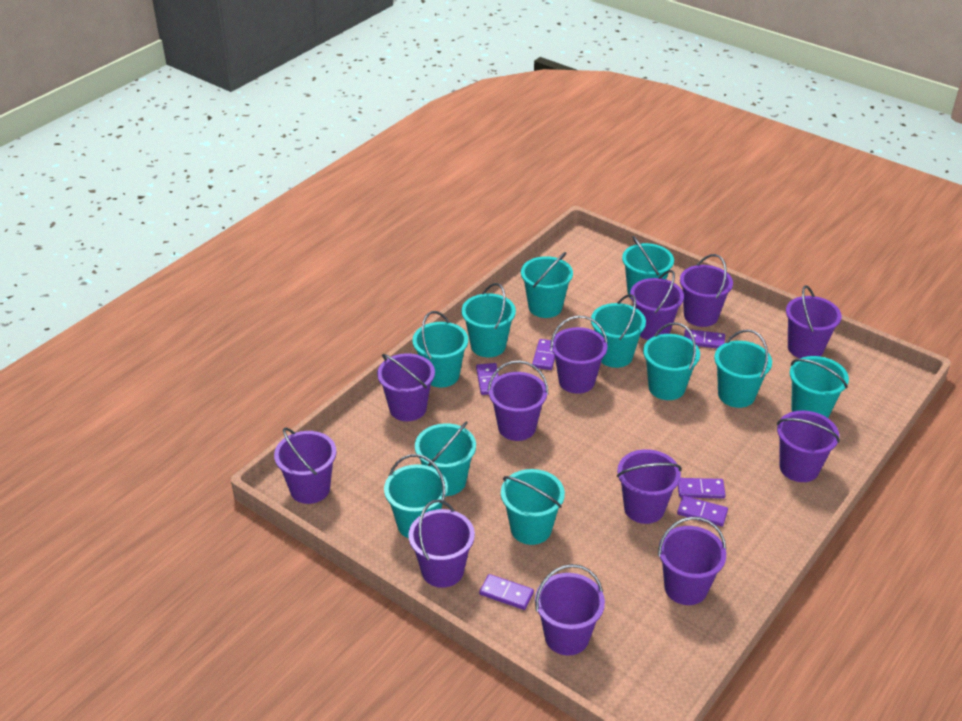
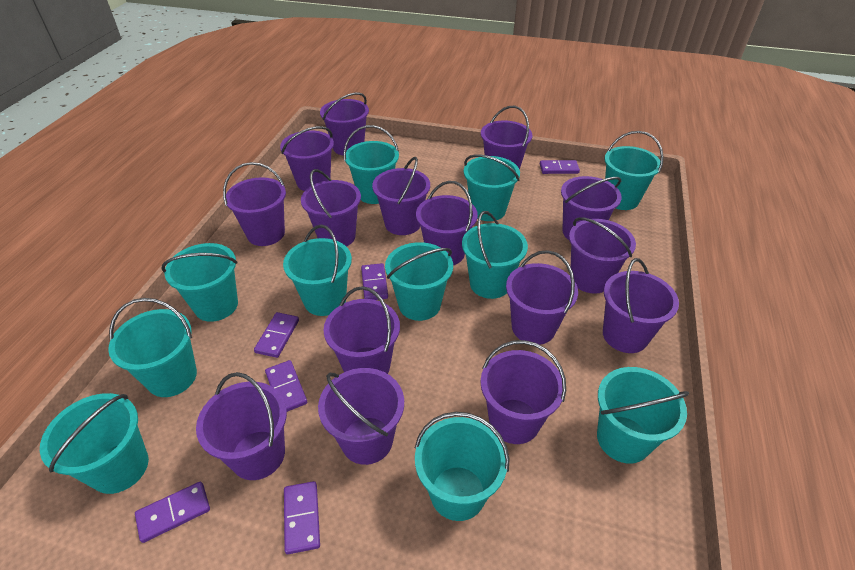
purple bucket: [274,427,337,504] [377,353,435,421] [408,499,475,588] [488,360,548,441] [535,564,605,655] [550,316,608,394] [617,449,682,524] [630,270,684,340] [658,517,726,605] [680,254,733,327] [777,410,840,482] [786,285,842,358] = 12 -> [196,372,287,480] [223,162,286,246] [280,126,334,191] [301,169,361,247] [318,368,404,465] [320,92,369,156] [324,286,400,374] [372,157,430,235] [416,181,478,265] [480,340,566,444] [481,106,532,170] [506,250,578,345] [561,176,622,240] [569,217,636,294] [603,258,679,353] = 15

